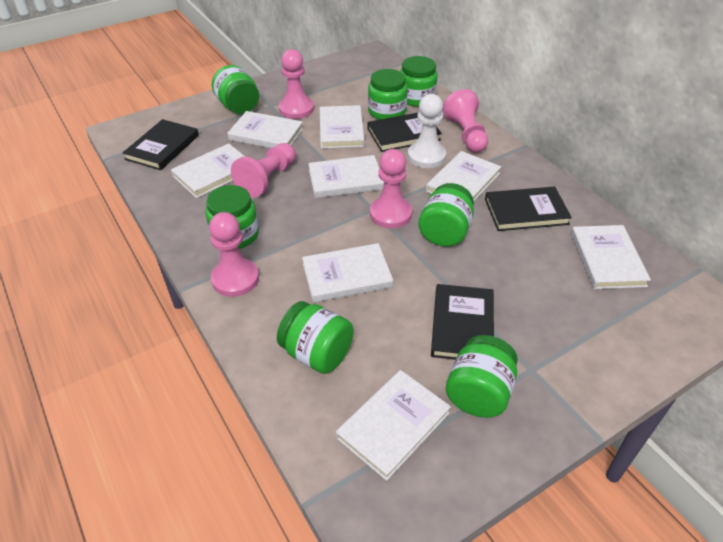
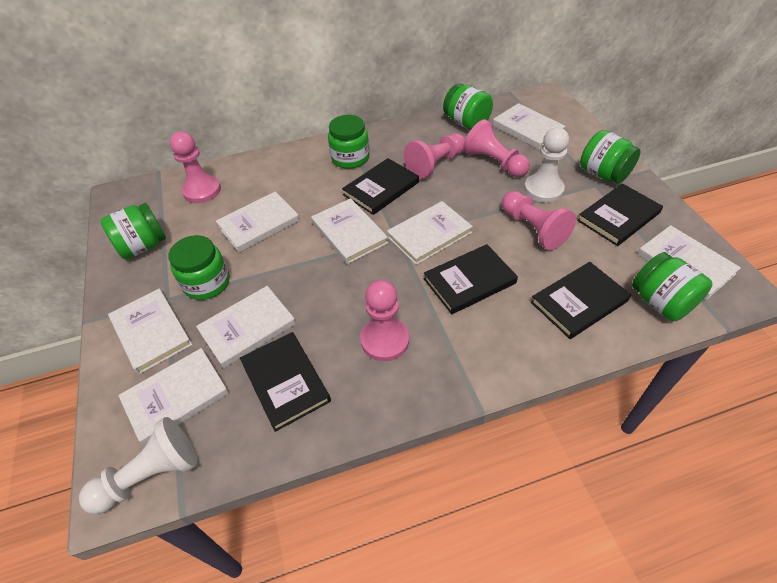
black book: [123,119,199,170] [367,113,442,152] [431,284,494,360] [485,187,572,231] = 4 -> [240,332,331,432] [342,158,419,215] [424,244,518,314] [531,262,631,339] [577,183,663,246] = 5
green jar: [206,185,259,249] [212,65,259,114] [277,301,354,374] [368,69,407,120] [400,56,438,107] [418,183,474,247] [446,335,518,418] = 7 -> [100,203,166,260] [169,235,230,300] [328,115,369,169] [443,83,493,130] [580,130,641,184] [632,252,712,321] = 6
white pawn: [408,94,446,168] = 1 -> [79,417,197,514] [524,128,569,203] = 2

